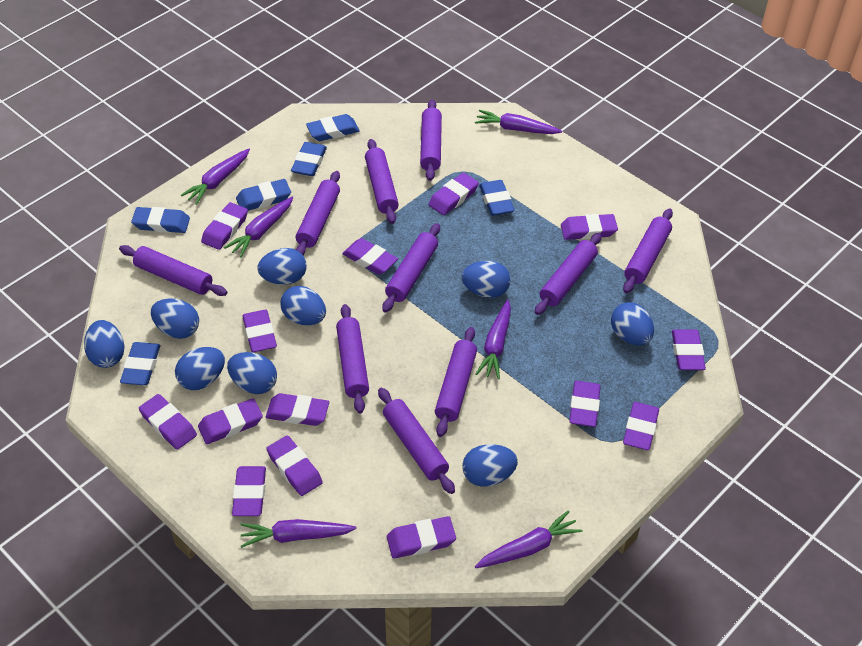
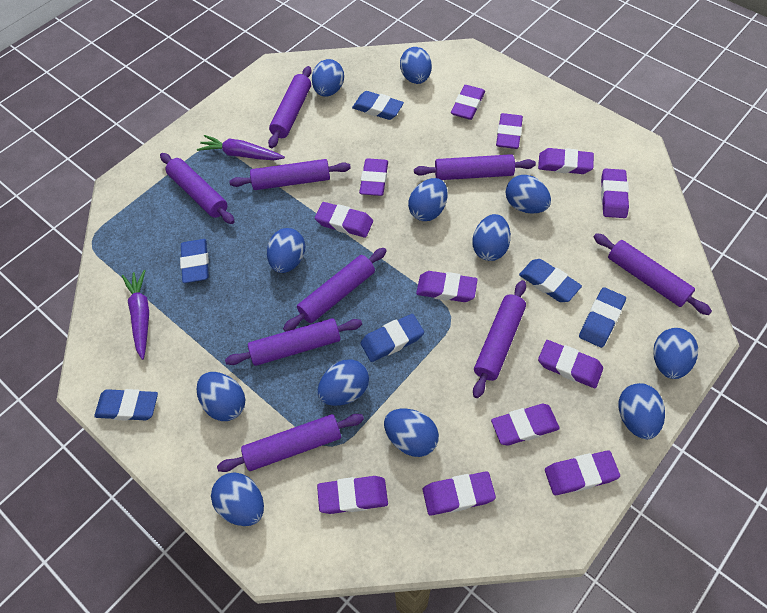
blue egg: [84,320,124,368] [151,298,199,339] [175,347,225,390] [227,352,277,394] [257,248,307,285] [280,286,326,325] [461,261,511,298] [462,444,518,487] [611,302,654,345] = 9 -> [197,372,245,421] [211,472,264,526] [267,228,305,273] [312,59,344,97] [318,359,369,406] [384,409,439,457] [400,47,432,84] [408,178,447,221] [472,214,511,261] [506,175,551,214] [618,383,665,439] [653,328,698,379] = 12
purple carrot: [181,149,250,205] [224,197,293,257] [240,519,357,548] [475,110,562,134] [475,510,583,568] [476,299,511,379] = 6 -> [122,270,149,360] [197,135,285,160] = 2
purple eraser: [139,394,197,450] [198,398,263,444] [201,202,248,250] [232,466,266,516] [242,310,277,352] [266,393,329,426] [266,435,323,496] [342,238,398,275] [387,516,456,559] [428,173,479,215] [561,214,618,240] [569,381,601,427] [623,402,659,450] [672,329,706,370] = 14 -> [315,202,373,238] [317,476,388,514] [359,158,388,196] [416,271,478,302] [423,471,496,516] [451,85,485,120] [491,404,560,445] [496,113,523,149] [538,148,594,174] [538,340,603,388] [545,450,620,495] [601,168,629,218] = 12
purple rolling pin: [119,245,227,296] [296,171,340,255] [336,304,369,413] [365,139,399,224] [378,388,455,494] [382,223,440,313] [420,100,442,181] [435,327,477,437] [535,233,602,315] [623,208,673,294] = 10 -> [160,153,235,224] [217,414,364,472] [225,318,362,366] [229,159,351,190] [268,66,312,148] [283,248,387,332] [414,154,536,180] [473,280,526,398] [594,233,712,315] = 9

